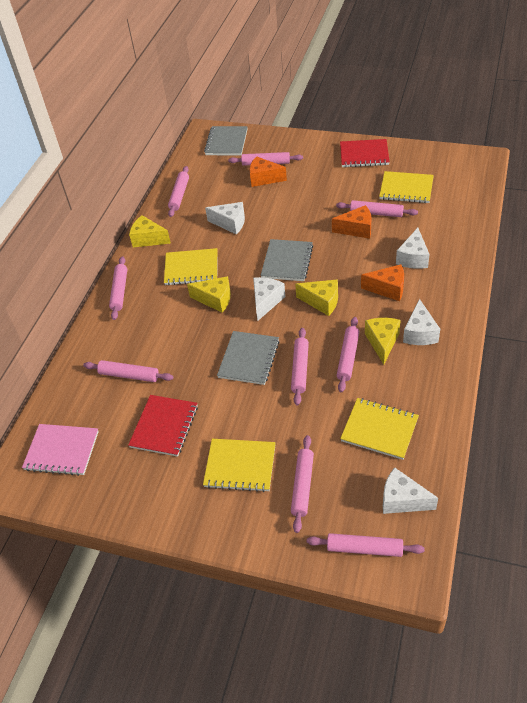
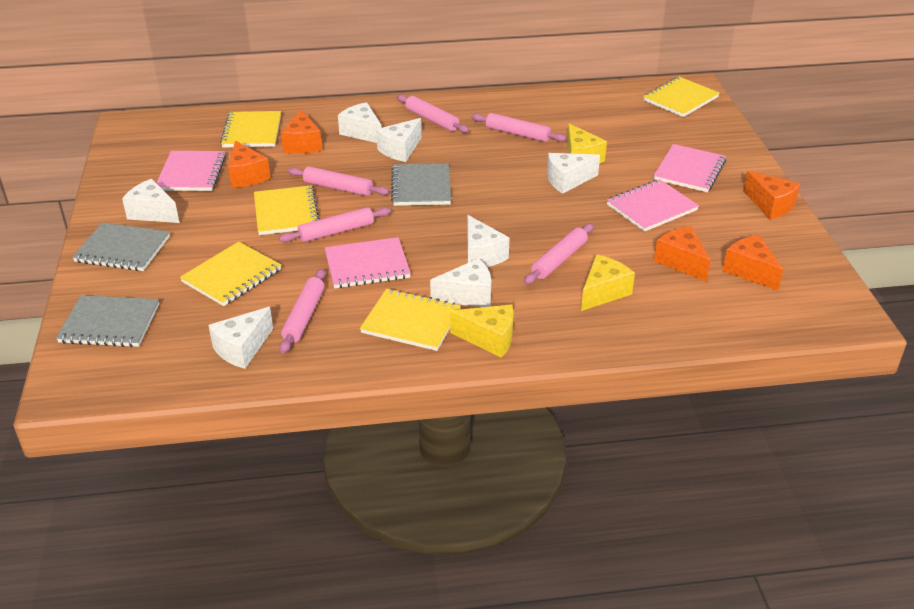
orange cheese: [249,156,287,187] [332,205,371,239] [361,264,404,301] = 3 -> [228,141,271,187] [281,110,322,154] [654,226,711,282] [722,235,783,291] [743,171,800,219] = 5
pink notebook: [22,424,99,476] = 1 -> [156,151,226,191] [325,237,411,288] [607,179,699,232] [653,144,726,192] = 4
pink rolling pin: [83,360,173,382] [109,256,127,320] [168,166,189,217] [228,152,303,166] [291,328,309,405] [291,435,314,533] [307,533,425,557] [336,200,418,217] [337,317,359,392] = 9 -> [279,207,391,242] [279,269,326,354] [288,166,389,196] [397,94,469,133] [471,113,566,142] [524,223,594,285] = 6
red notebook: [128,395,198,457] [340,139,390,167] = 2 -> none = 0
white cheese: [205,202,245,234] [253,277,285,321] [383,467,438,514] [396,228,430,269] [403,299,440,345] = 5 -> [122,179,179,223] [208,307,273,369] [338,102,381,143] [376,118,421,162] [430,258,491,307] [467,215,509,267] [547,153,600,194] = 7
yellow cheese: [129,215,171,248] [187,276,231,313] [295,279,338,316] [365,318,401,364] = 4 -> [450,304,514,358] [567,123,607,164] [581,255,635,311] = 3
yellow notebook: [164,248,217,285] [203,439,276,492] [340,398,419,460] [379,171,434,203] = 4 -> [180,242,281,306] [220,111,281,148] [254,185,319,235] [360,289,461,351] [643,77,719,117] = 5

